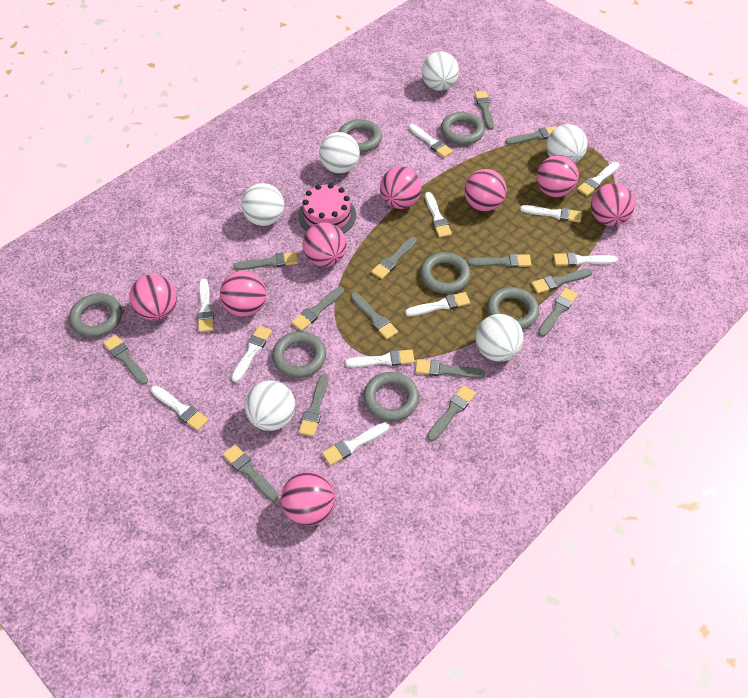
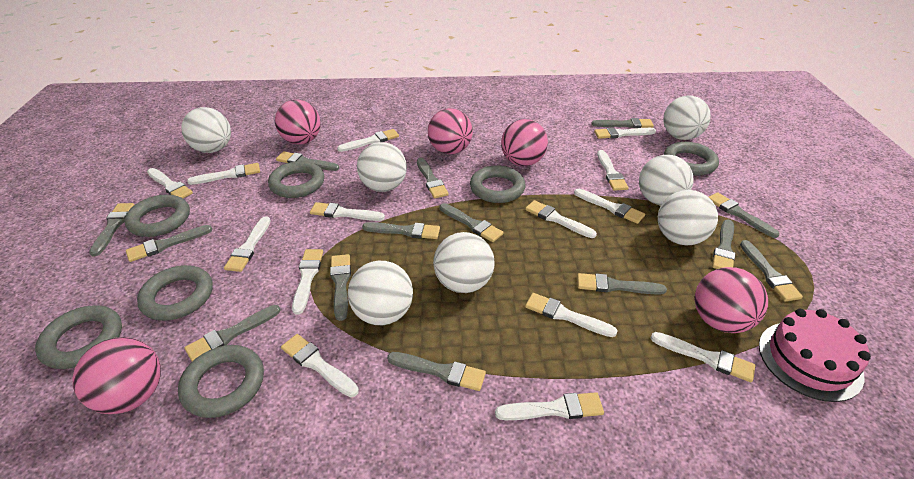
pink ball: [129,274,177,320] [220,271,266,317] [281,471,335,526] [303,223,347,267] [380,166,422,209] [464,169,507,211] [536,155,579,197] [591,183,635,226] = 8 -> [73,337,161,414] [275,100,321,145] [428,108,473,154] [501,119,548,166] [695,267,768,333] = 5
white ball: [241,183,284,226] [245,380,295,431] [319,132,360,174] [422,51,459,91] [475,314,524,362] [546,124,587,163] = 6 -> [181,107,231,153] [348,261,413,325] [357,142,407,192] [433,232,494,293] [639,155,694,206] [658,190,718,245] [663,96,711,140] = 7
white brush: [151,386,208,431] [197,279,214,332] [231,326,272,382] [322,422,389,466] [345,350,415,367] [405,292,470,316] [409,124,453,158] [425,192,452,238] [520,205,582,223] [554,252,618,266] [577,162,619,196] = 11 -> [147,168,193,198] [187,163,260,185] [224,216,271,272] [281,334,359,397] [292,249,323,314] [310,202,385,221] [337,129,399,152] [495,392,604,420] [525,200,597,238] [525,293,617,337] [574,189,645,224] [594,127,656,139] [597,150,628,191] [651,332,756,382] = 14

